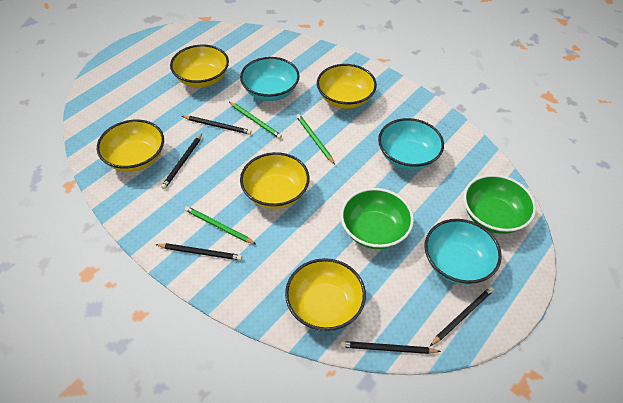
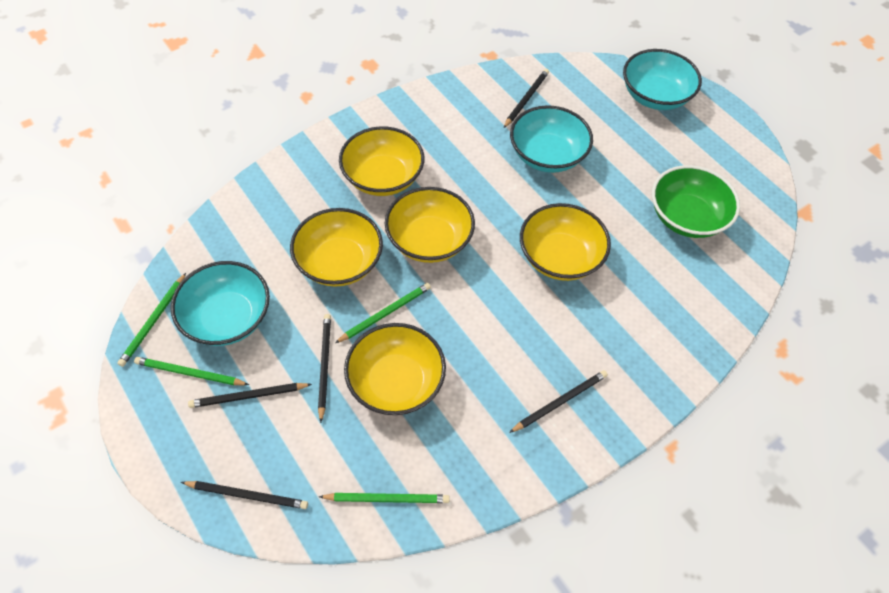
green bowl: [341,188,414,249] [463,174,536,234] = 2 -> [652,165,740,238] = 1
green pencil: [185,206,257,245] [229,102,282,139] [296,114,335,164] = 3 -> [117,273,186,367] [134,357,249,385] [319,493,450,503] [335,283,431,343] = 4

